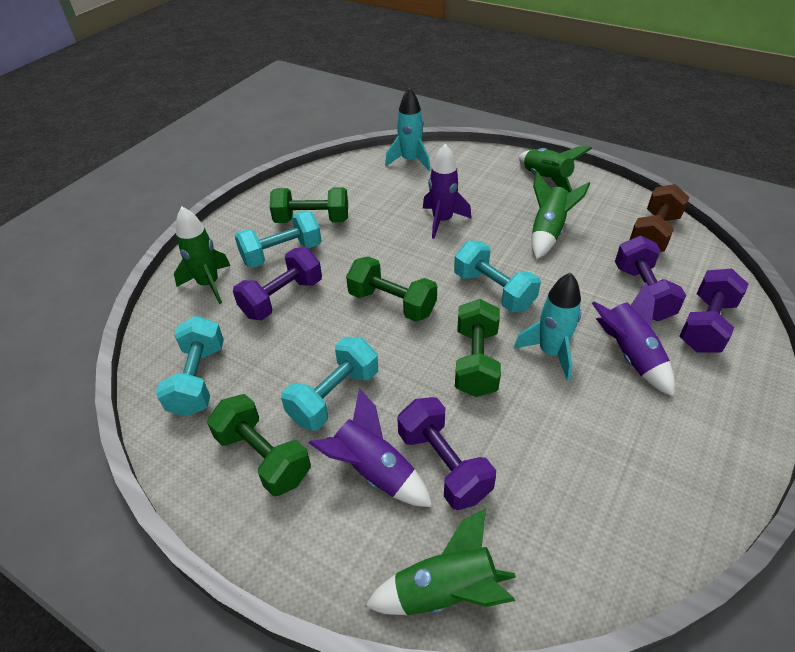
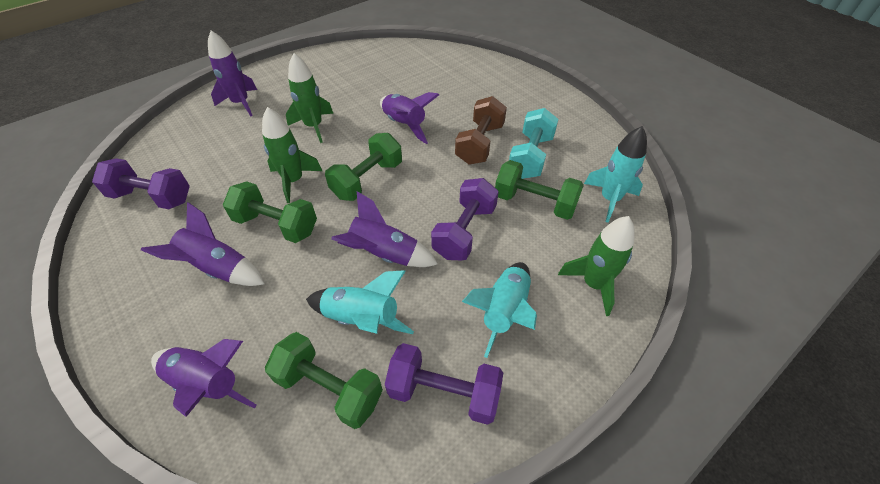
green rocket: [174,207,230,304] [365,508,516,615] [519,146,592,192] [532,171,590,259] = 4 -> [262,107,322,203] [286,53,334,143] [558,216,635,316] = 3
purple dumbbell: [233,248,322,320] [397,397,496,510] [615,236,686,321] [679,268,748,353] = 4 -> [92,158,190,209] [385,343,503,425] [431,178,499,260] = 3
purple rocket: [309,389,433,507] [423,144,471,239] [592,282,675,397] = 3 -> [141,202,265,286] [151,339,257,417] [208,30,257,116] [331,191,438,267] [380,92,439,144] = 5
turquoise dumbbell: [156,316,224,417] [235,211,322,268] [281,337,378,431] [454,241,541,312] = 4 -> [509,108,559,179] = 1
turquoise rocket: [385,87,430,171] [514,272,581,381] = 2 -> [306,270,414,334] [462,262,537,358] [584,126,647,222] = 3

